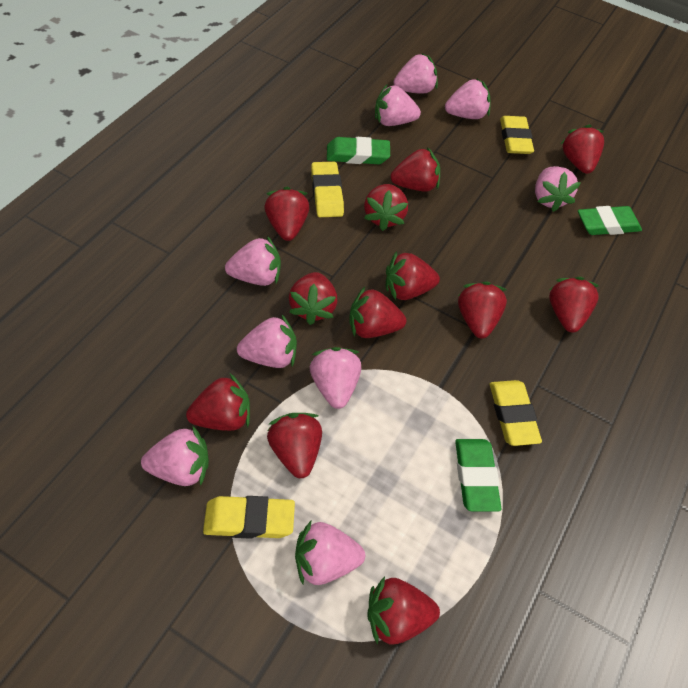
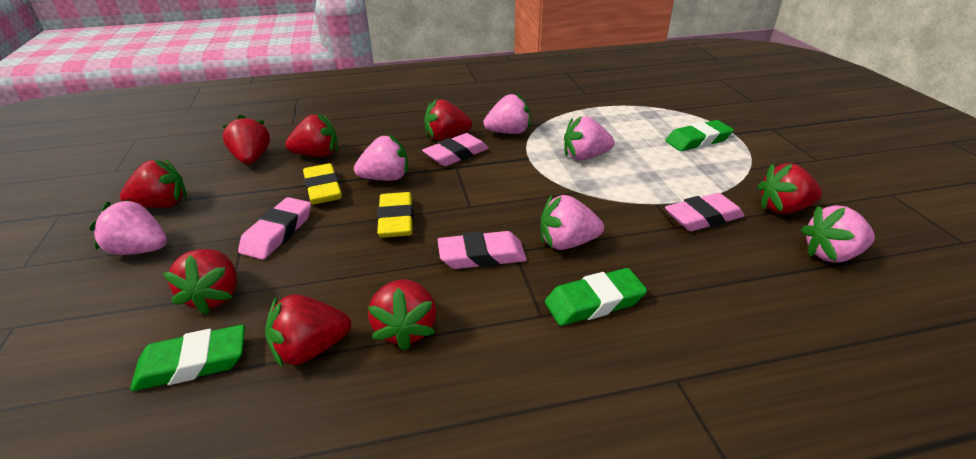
pink eraser: none = 0 -> [238,197,311,260] [422,133,489,166] [438,231,527,269] [665,193,744,231] = 4
pink strawberry: [141,426,209,486] [225,236,281,286] [237,315,297,368] [295,520,365,585] [310,347,361,409] [375,85,421,126] [393,53,438,94] [445,79,490,119] [535,166,581,212] = 9 -> [89,199,167,255] [354,134,408,181] [483,93,531,134] [541,195,604,250] [564,116,615,160] [801,205,875,263] = 6
red strawberry: [186,374,250,431] [264,187,309,241] [267,413,322,478] [289,272,338,325] [349,287,406,338] [364,184,408,231] [368,577,440,645] [386,251,440,300] [391,147,440,191] [458,282,507,339] [549,277,599,333] [561,125,604,174] = 12 -> [120,159,187,208] [163,249,237,315] [222,115,270,164] [265,294,351,368] [285,114,338,157] [368,279,436,351] [424,99,472,141] [758,163,822,214] = 8
yellow eraser: [203,496,295,539] [311,162,344,217] [490,380,542,446] [500,116,534,154] = 4 -> [303,163,342,205] [377,192,413,238] = 2

